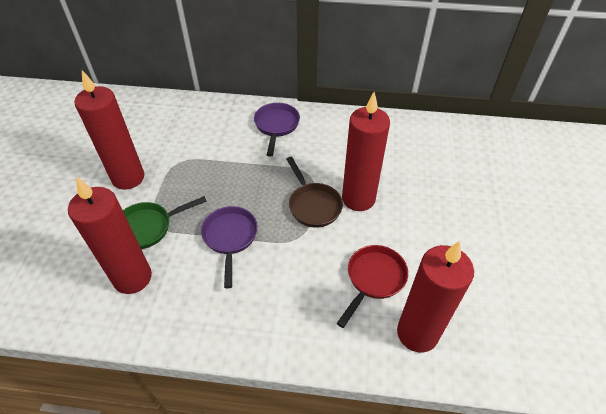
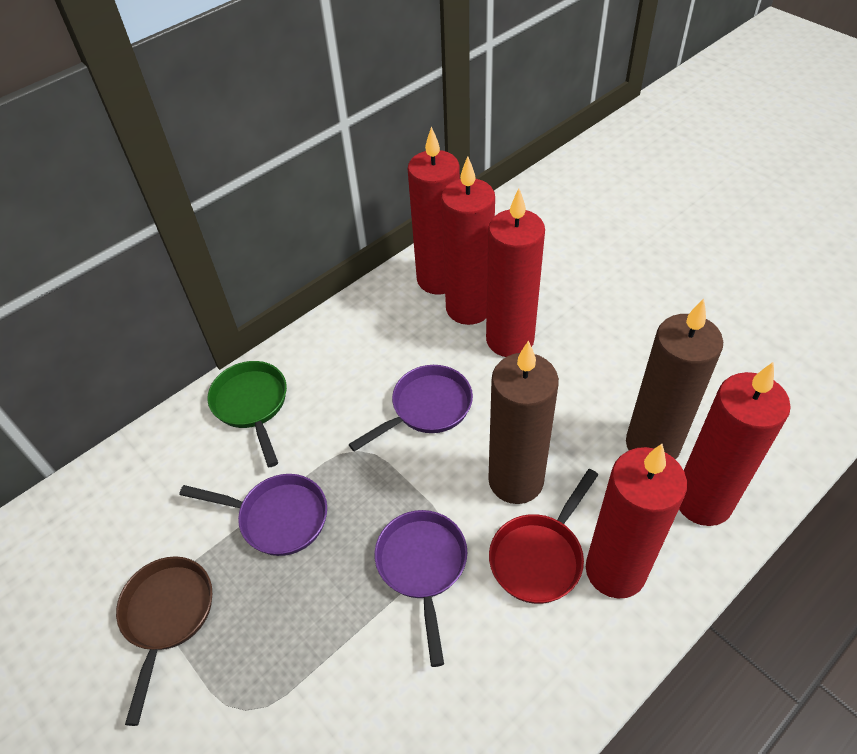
brown candle: none = 0 -> [488,340,559,504] [626,299,723,460] = 2
purple pan: [201,206,258,288] [254,103,300,157] = 2 -> [179,474,327,556] [348,365,473,452] [375,510,467,667] = 3
red candle: [68,176,152,294] [74,70,144,190] [342,92,390,211] [397,241,474,352] = 4 -> [408,126,460,294] [441,156,495,325] [486,189,545,357] [586,444,687,599] [679,362,791,526] = 5

